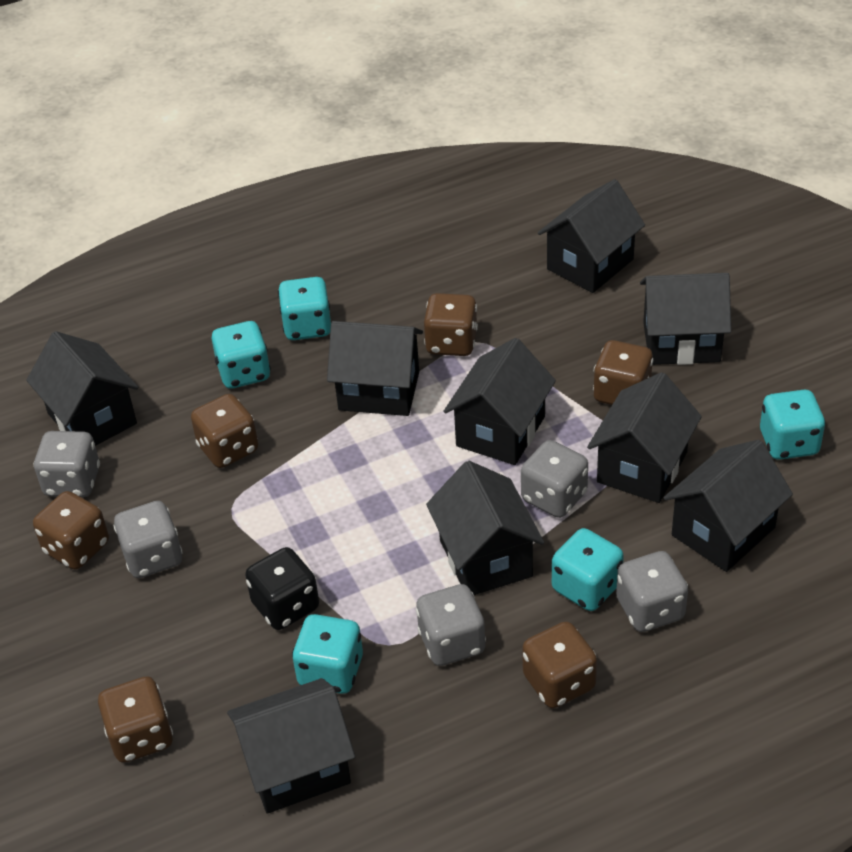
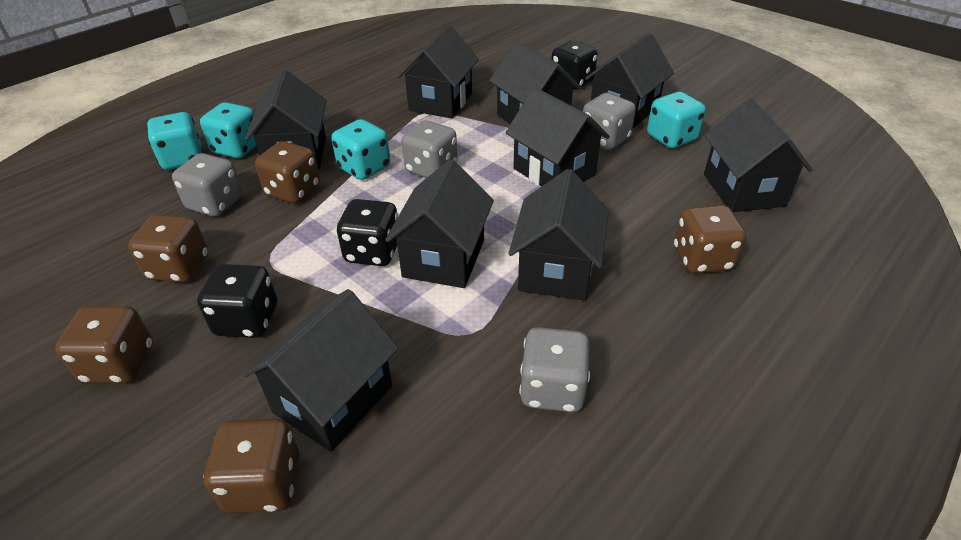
black dice: [245,547,319,630] = 1 -> [197,264,277,338] [336,199,398,266] [551,40,598,90] = 3
brown dice: [33,491,109,570] [98,676,173,763] [191,394,258,468] [424,293,478,356] [522,622,597,708] [593,340,653,405] = 6 -> [55,306,153,383] [128,215,208,283] [203,419,299,513] [255,141,320,203] [674,205,746,274] = 5
grey dice: [33,431,100,497] [114,501,183,578] [416,584,486,666] [521,440,588,518] [616,551,688,632] = 5 -> [172,153,243,217] [401,120,458,178] [519,327,590,412] [583,93,636,150] = 4
turquoise dice: [212,321,271,389] [278,277,331,340] [292,614,363,694] [552,528,624,611] [760,390,825,460] = 5 -> [147,112,204,170] [200,102,257,158] [331,119,390,180] [647,92,706,148] = 4

